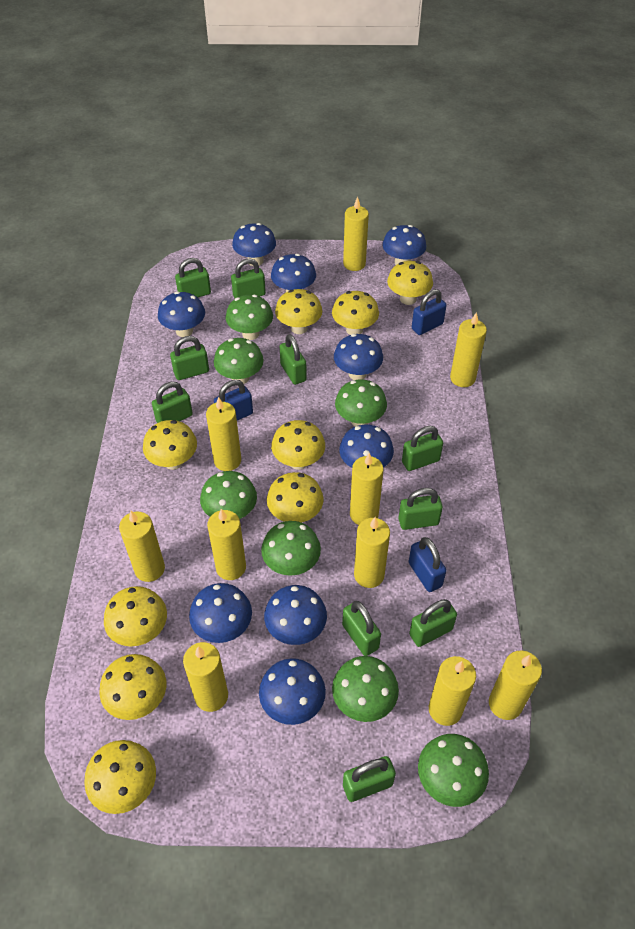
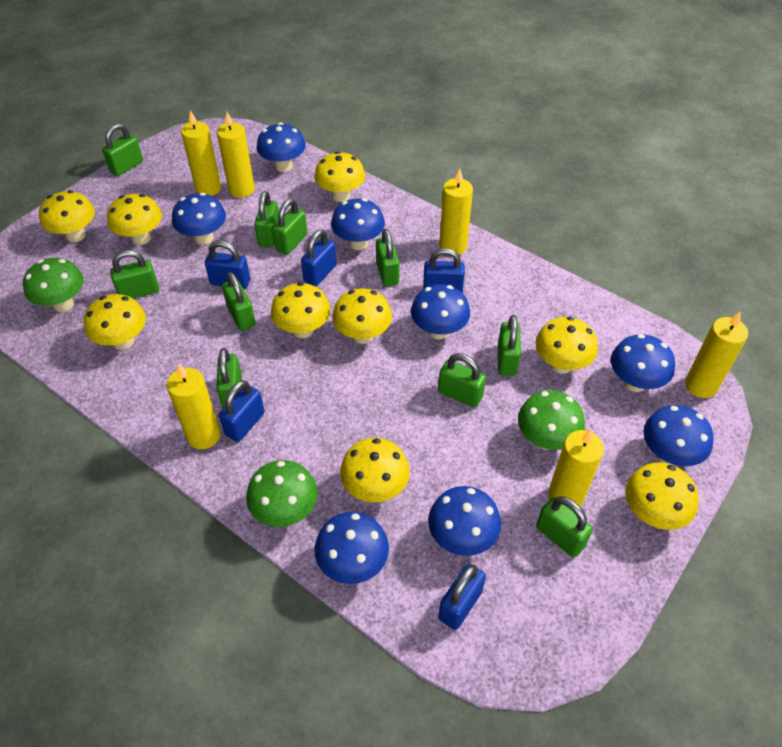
blue mushroom: [158,292,205,337] [189,583,252,643] [232,223,276,266] [259,658,326,725] [264,585,327,645] [271,254,316,292] [334,334,383,380] [339,425,394,468] [382,225,426,265] = 9 -> [172,193,226,245] [257,122,306,172] [315,512,389,584] [331,198,385,250] [411,284,470,340] [428,486,501,556] [611,334,675,392] [644,405,713,466] = 8
blue padlock: [214,380,253,421] [409,537,447,592] [412,289,447,335] = 3 -> [205,241,250,289] [219,380,265,442] [301,229,337,286] [423,248,465,293] [438,563,486,630] = 5
green mushroom: [200,471,257,519] [214,338,264,384] [226,295,273,340] [261,521,321,576] [332,656,399,722] [335,379,387,427] [418,734,489,807] = 7 -> [23,258,84,312] [246,460,318,527] [518,390,585,450] = 3
yellow candle: [119,511,165,582] [183,642,228,712] [206,397,241,471] [207,509,246,580] [343,197,369,271] [350,453,384,525] [354,517,390,588] [429,656,476,726] [450,312,487,387] [489,650,542,720] = 10 -> [167,364,220,449] [181,110,221,196] [217,112,255,198] [439,169,473,255] [548,429,604,507] [685,311,748,398] = 6

